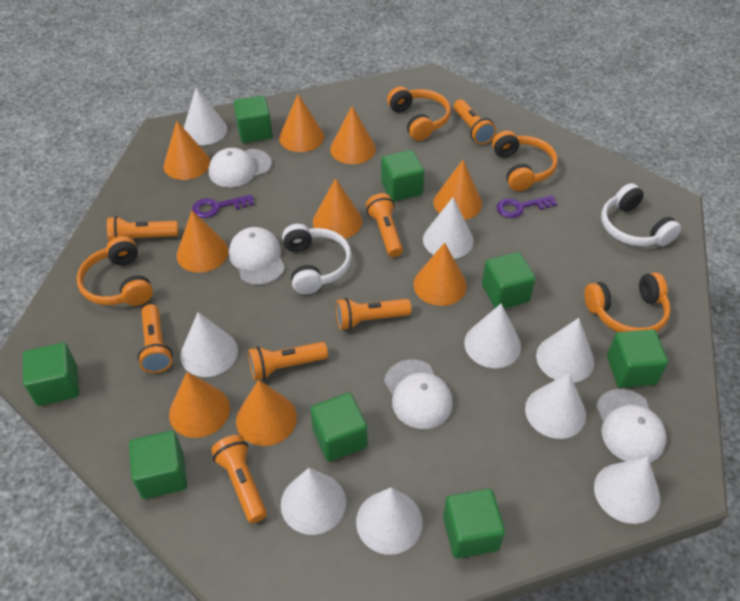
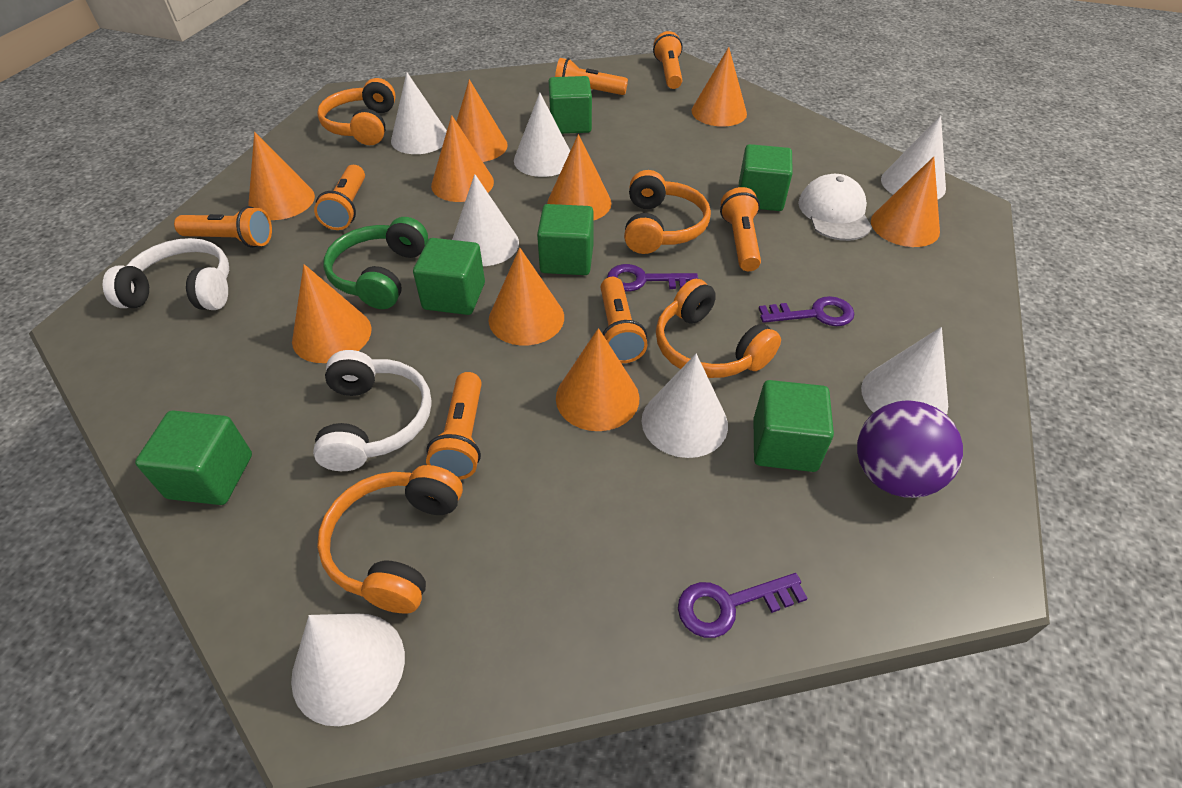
green cube: [23,343,79,406] [129,431,187,499] [234,96,272,143] [310,393,367,462] [381,150,425,202] [443,489,505,559] [482,252,536,309] [607,329,668,388] = 8 -> [135,411,252,505] [413,238,485,315] [537,204,594,275] [548,76,592,134] [739,144,793,211] [754,380,834,472] = 6
green headphones: none = 0 -> [323,217,428,309] = 1
purple ball: none = 0 -> [857,401,963,498] = 1
purple key: [192,195,254,218] [497,195,557,218] = 2 -> [607,264,698,291] [678,573,807,638] [759,296,854,326] = 3
white cap: [209,148,272,187] [229,227,285,285] [384,360,453,429] [596,389,667,462] = 4 -> [798,174,872,241] = 1
white cone: [180,312,238,377] [184,88,227,145] [281,468,346,535] [356,488,423,555] [423,197,474,259] [464,304,521,368] [525,373,586,439] [536,318,594,383] [594,457,660,524] = 9 -> [291,614,405,726] [391,72,447,154] [452,174,519,266] [514,93,570,177] [642,354,728,458] [861,327,948,415] [881,116,946,199] = 7

